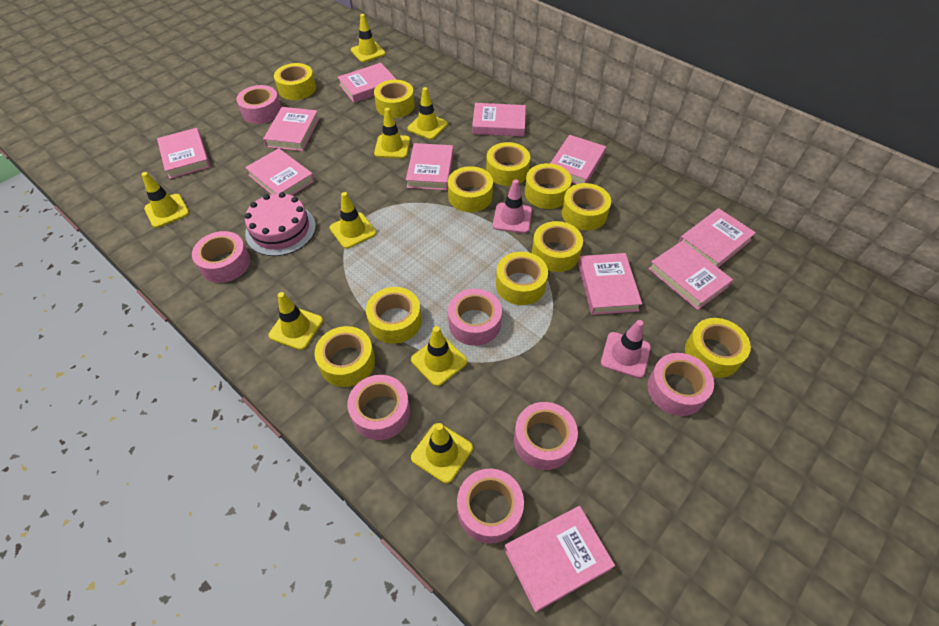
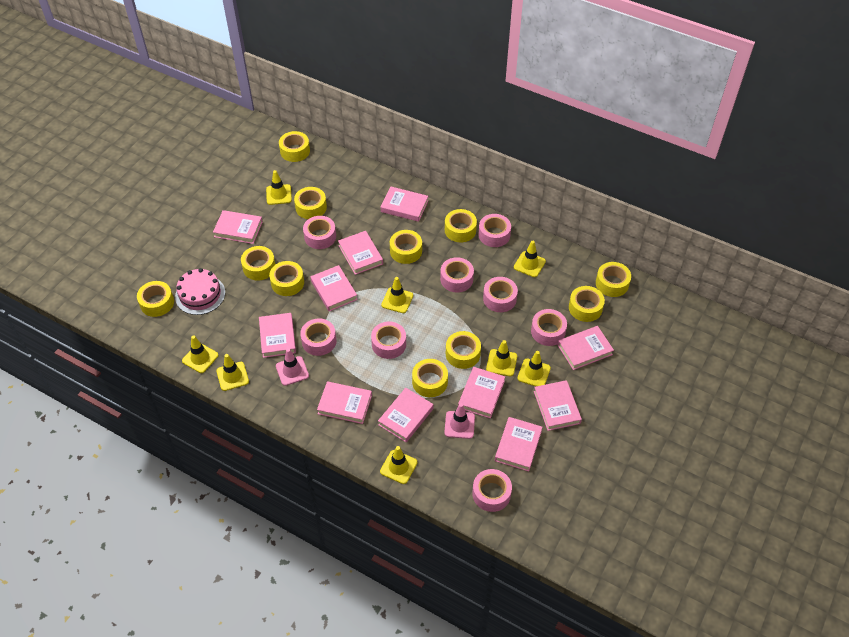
pink tape: [192,231,250,283] [236,85,281,124] [347,375,410,440] [448,289,502,346] [457,469,524,544] [514,402,578,470] [647,353,714,416] = 7 -> [300,318,337,356] [303,216,336,249] [371,322,406,359] [440,257,474,293] [472,469,512,512] [478,214,511,247] [483,277,518,312] [531,309,567,346] = 8

